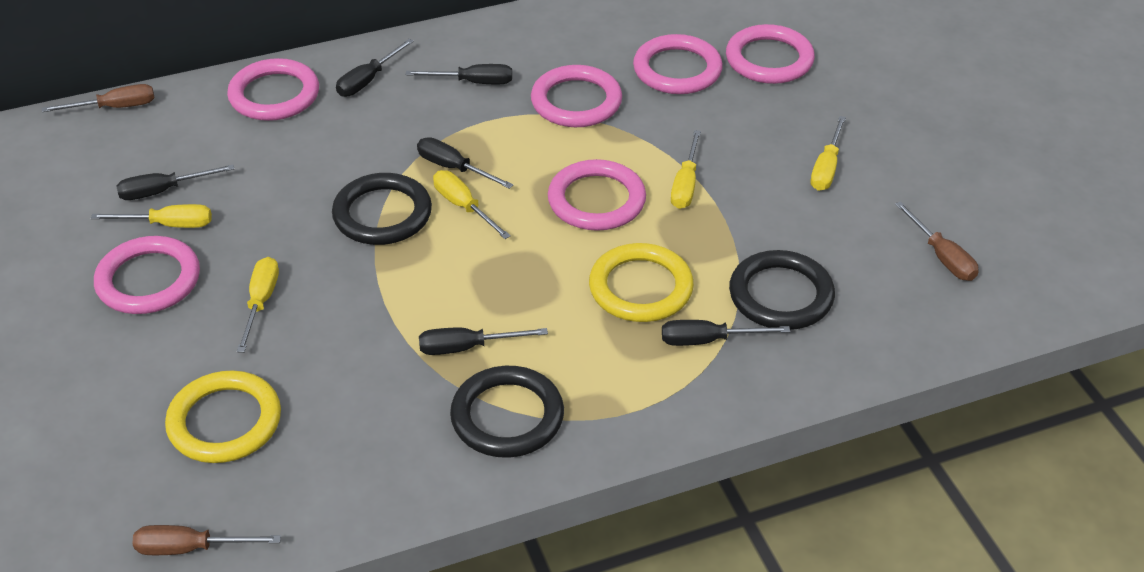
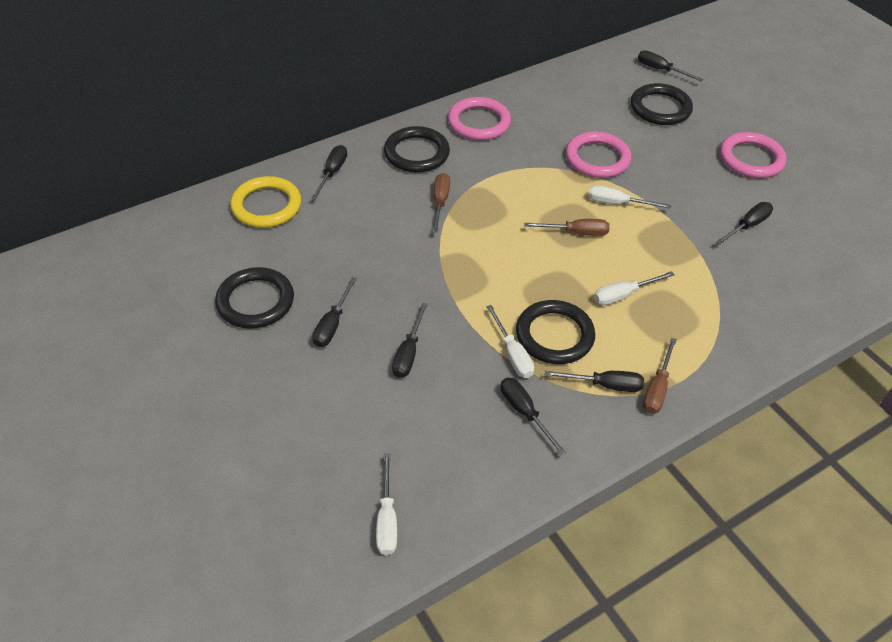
black ring: [332,173,432,245] [450,366,564,458] [729,250,835,330] = 3 -> [215,267,294,329] [384,126,450,173] [516,300,595,364] [631,83,693,125] = 4
black screwdriver: [116,165,234,200] [336,39,414,97] [405,64,512,84] [417,137,513,189] [419,328,548,355] [662,320,790,346] = 6 -> [311,145,347,200] [312,277,357,347] [392,303,428,378] [501,378,567,456] [545,371,644,392] [638,50,703,81] [716,202,773,245] = 7
pink ring: [94,236,200,314] [227,58,319,121] [531,65,622,127] [548,159,646,231] [633,34,723,94] [726,24,815,84] = 6 -> [448,97,511,140] [565,132,631,178] [720,132,787,178] = 3
white screwdriver: none = 0 -> [376,453,397,555] [486,305,534,378] [588,185,671,209] [594,271,675,305] = 4
yellow ring: [165,370,281,463] [589,243,694,322] = 2 -> [230,176,301,228] = 1
yellow screwdriver: [91,204,212,228] [237,257,279,353] [433,170,511,239] [671,130,701,209] [811,116,846,191] = 5 -> none = 0

